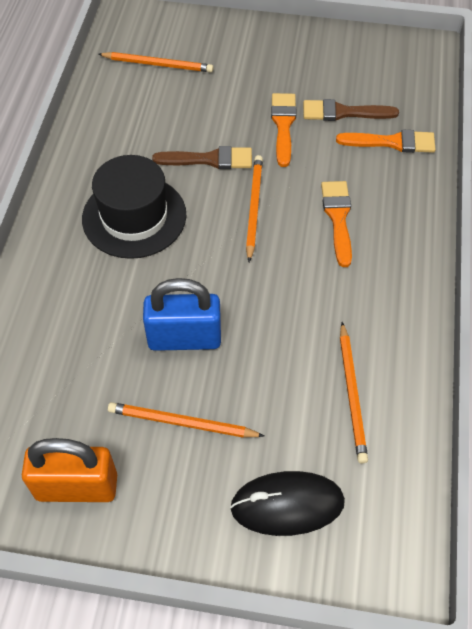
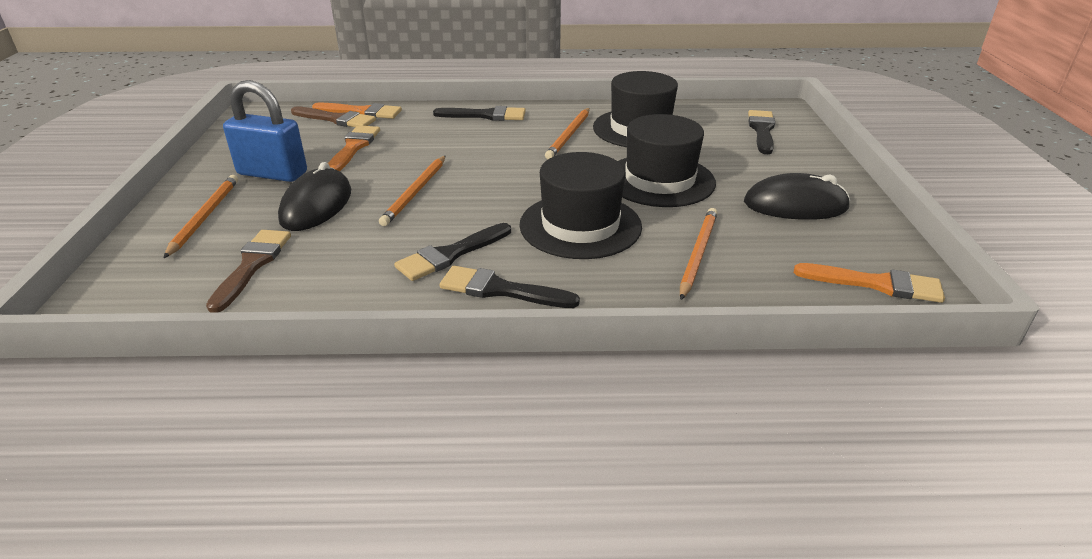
black brush: none = 0 -> [394,223,511,281] [433,106,526,121] [440,266,580,308] [748,110,775,154] = 4
black hat: [82,155,187,259] = 1 -> [519,152,642,259] [593,71,678,147] [618,114,716,207] = 3
black mouse: [230,471,345,536] = 1 -> [278,162,351,231] [744,173,850,220] = 2
orange padlock: [22,438,117,502] = 1 -> none = 0

